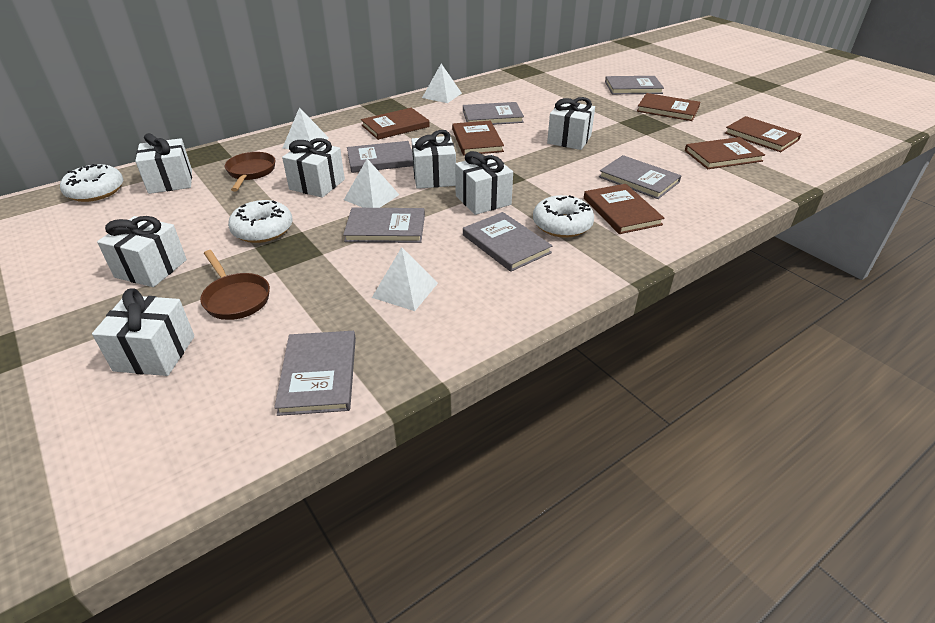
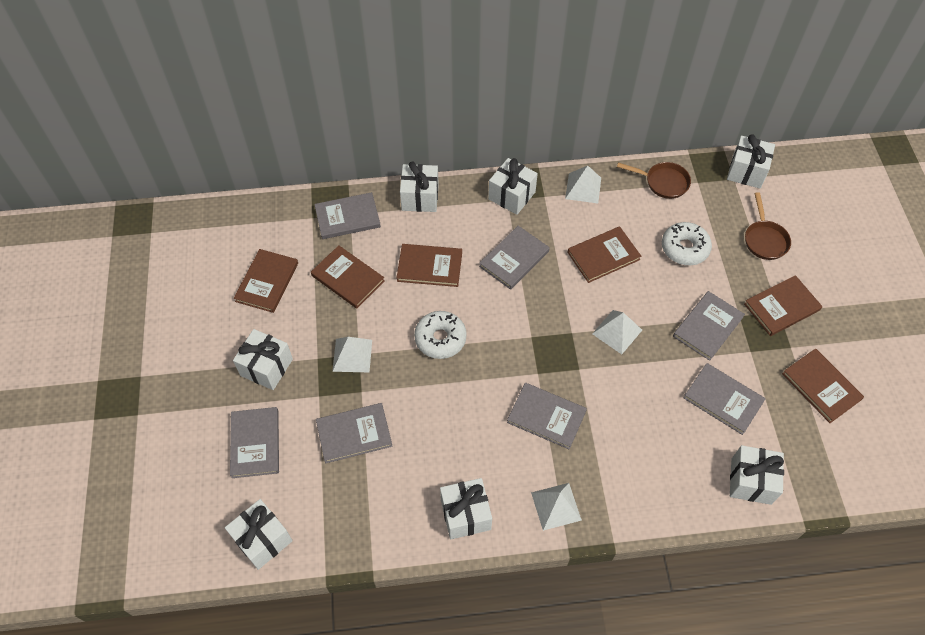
white donut: [60,164,123,202] [228,200,292,243] [533,195,594,238] = 3 -> [414,311,467,359] [662,222,712,265] = 2

